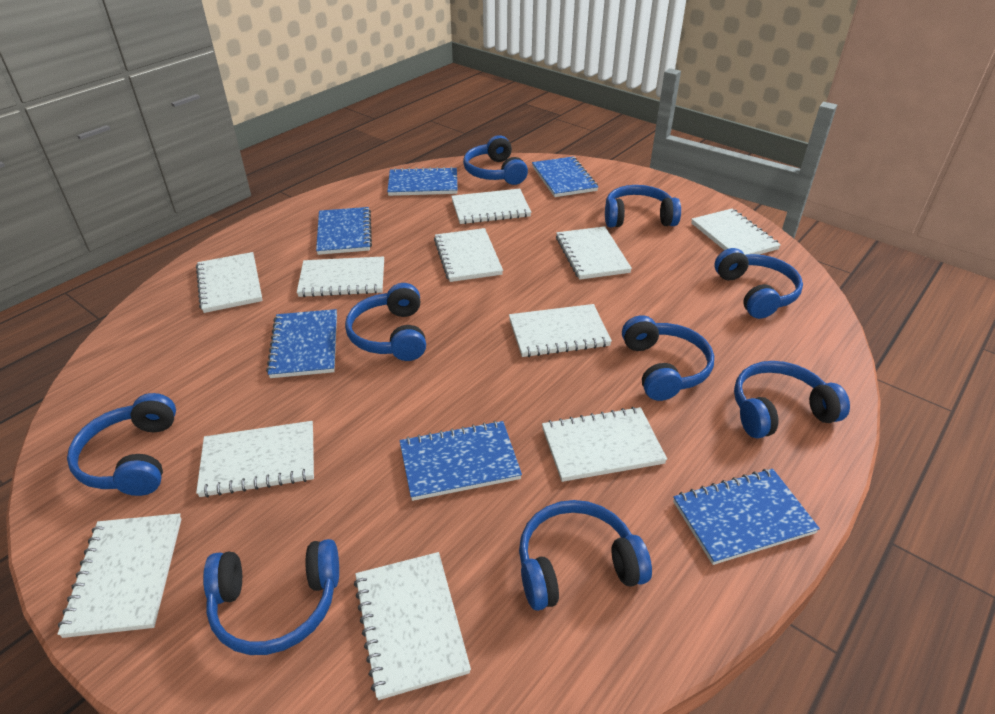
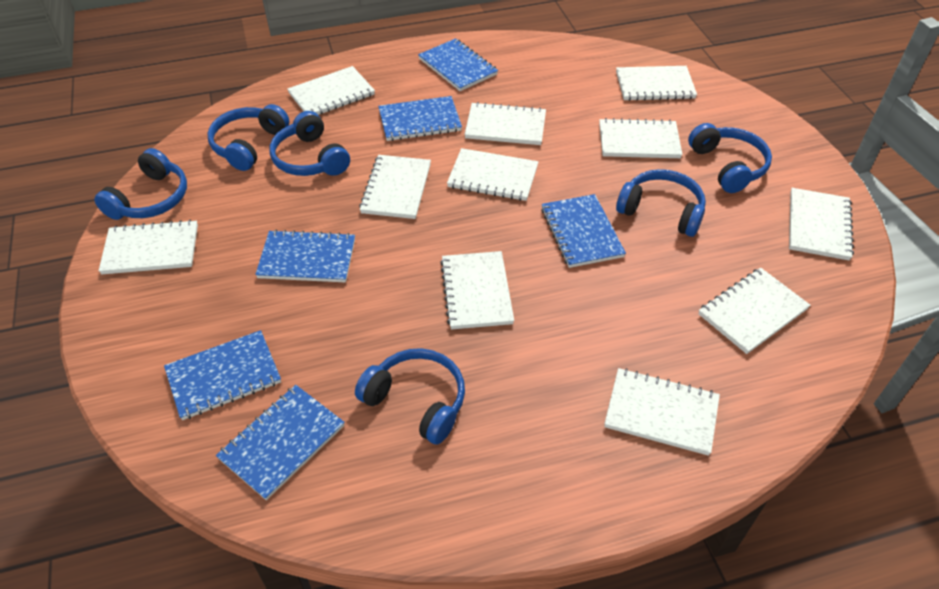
blue headphones: [67,393,176,496] [203,539,339,655] [345,283,426,361] [463,135,528,185] [519,500,652,611] [605,185,681,227] [622,315,714,401] [714,248,803,319] [734,361,850,438] = 9 -> [94,148,187,220] [207,104,289,171] [270,111,350,176] [355,348,465,445] [616,169,706,237] [688,123,772,193] = 6

